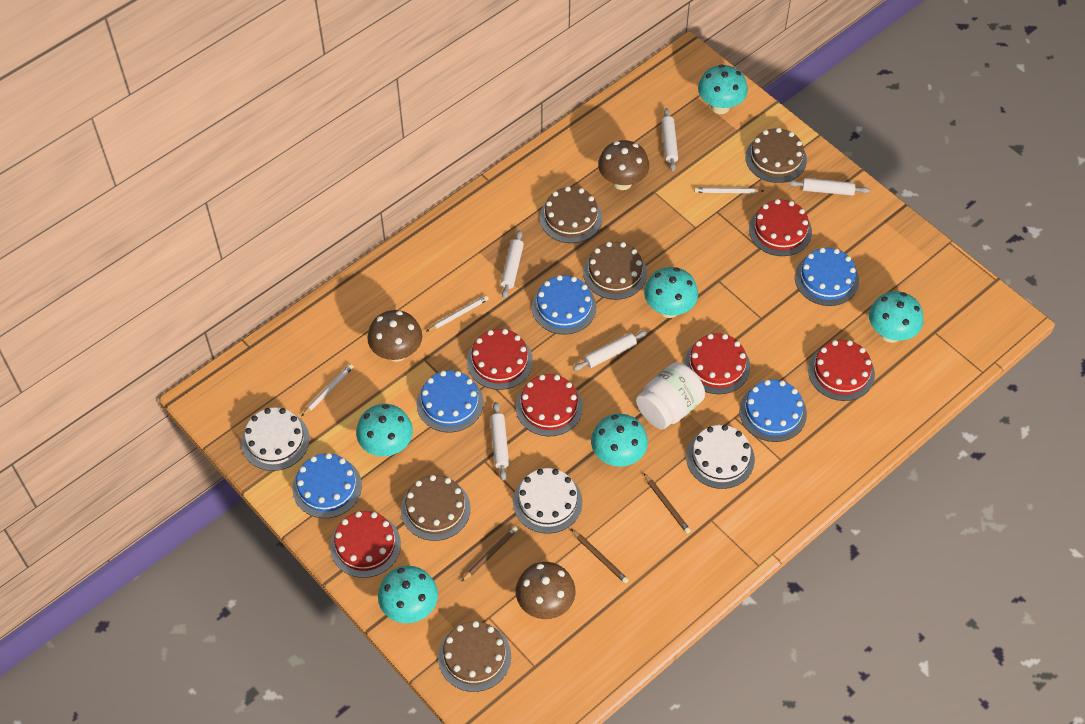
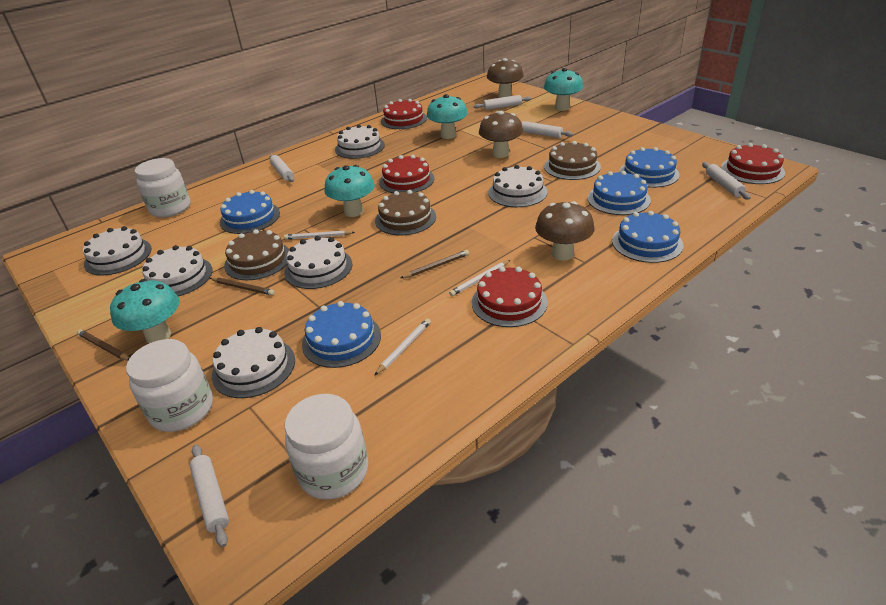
brown cake: [401,475,471,541] [438,621,511,692] [540,186,602,243] [583,242,647,300] [745,128,807,183] = 5 -> [224,229,290,280] [375,190,436,235] [544,141,601,180] = 3
red cake: [330,511,401,578] [467,329,533,390] [516,374,583,436] [684,333,750,394] [749,199,812,256] [808,340,875,401] = 6 -> [379,155,434,193] [381,99,427,129] [472,266,548,327] [721,143,785,184] = 4
turquoise mushroom: [356,404,413,456] [378,566,438,623] [591,414,648,466] [644,267,698,318] [698,64,748,114] [869,291,924,343] = 6 -> [110,279,180,343] [324,165,375,217] [427,94,468,139] [544,68,583,111] = 4
white cake: [241,407,310,471] [513,468,582,534] [686,425,755,489] = 3 -> [83,226,152,276] [142,245,213,296] [212,327,295,398] [284,236,352,289] [335,125,385,159] [488,165,548,207] = 6
white jar: [636,362,705,429] = 1 -> [126,339,213,432] [135,158,190,217] [285,394,368,499] = 3

